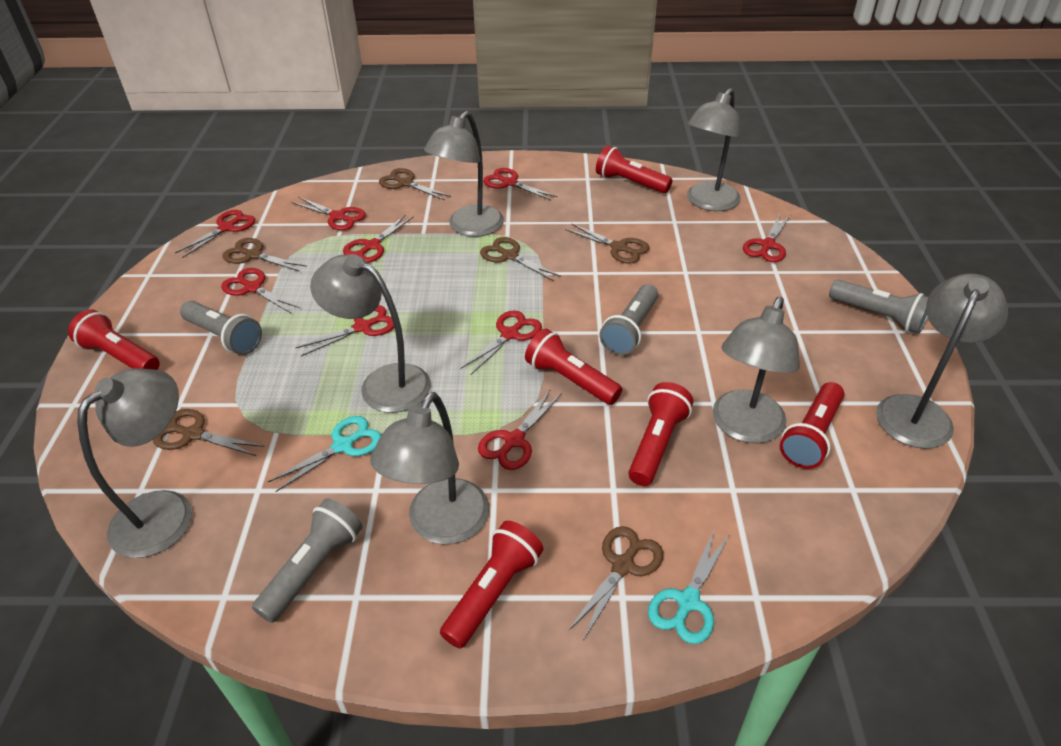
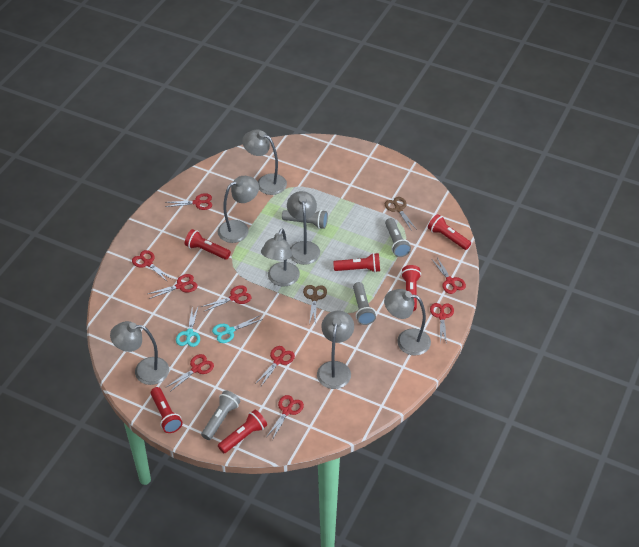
brown scissors: [153,409,265,456] [222,238,307,272] [379,168,451,200] [480,237,561,281] [565,223,649,264] [568,526,663,641] = 6 -> [303,285,327,325] [385,197,416,231] = 2

